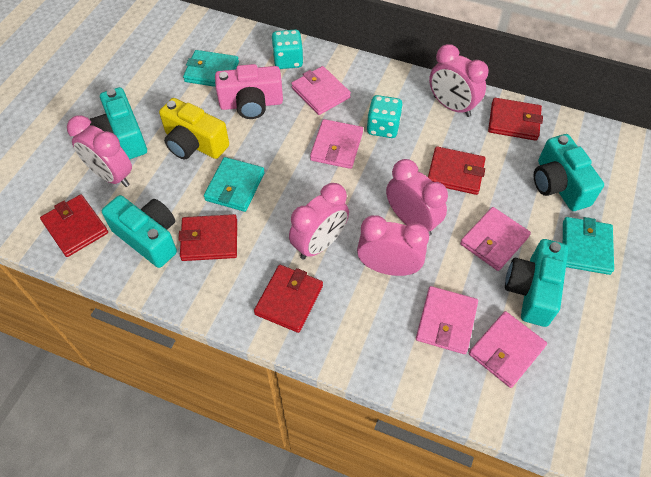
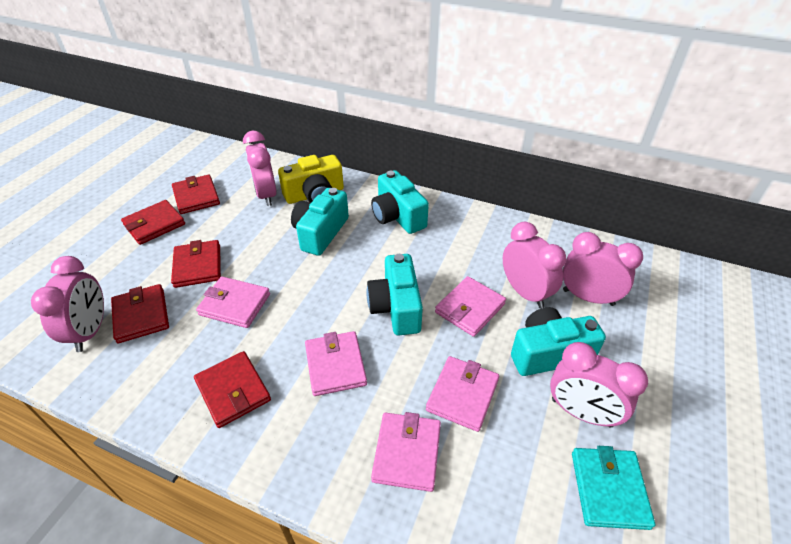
pink camera: [215,64,283,119] = 1 -> none = 0
turquoise dice: [272,30,303,69] [367,95,403,138] = 2 -> none = 0
turquoise wallet: [183,50,239,87] [204,157,265,212] [563,217,614,275] = 3 -> [572,446,655,530] = 1

